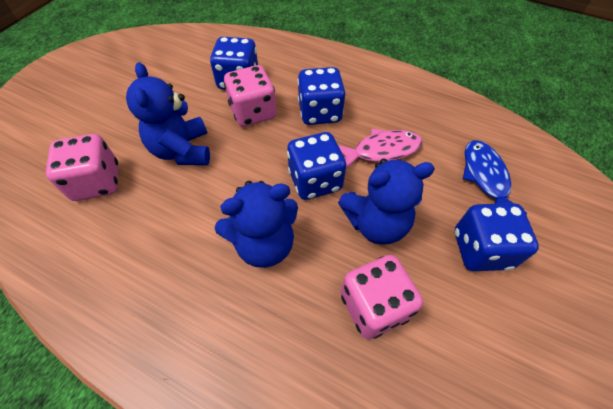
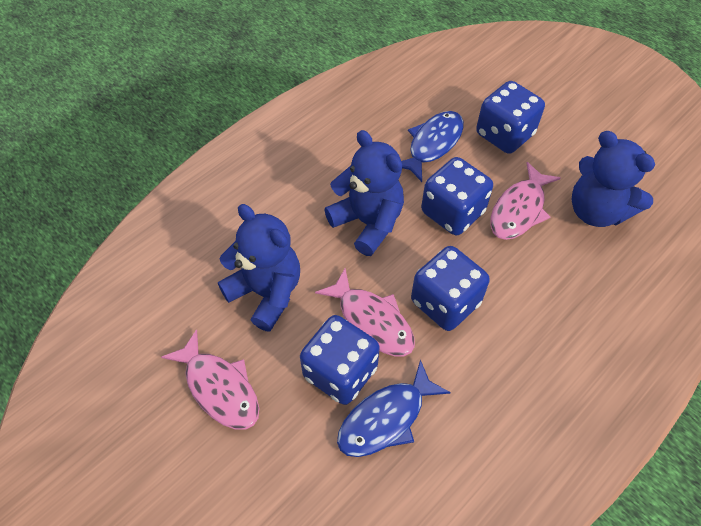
blue fish: [463,140,527,214] = 1 -> [337,360,451,457] [402,111,464,182] = 2
pink dice: [46,134,118,201] [224,65,276,127] [341,255,423,339] = 3 -> none = 0
pink fish: [338,129,423,169] = 1 -> [161,329,259,430] [315,268,415,356] [490,162,561,240] = 3

